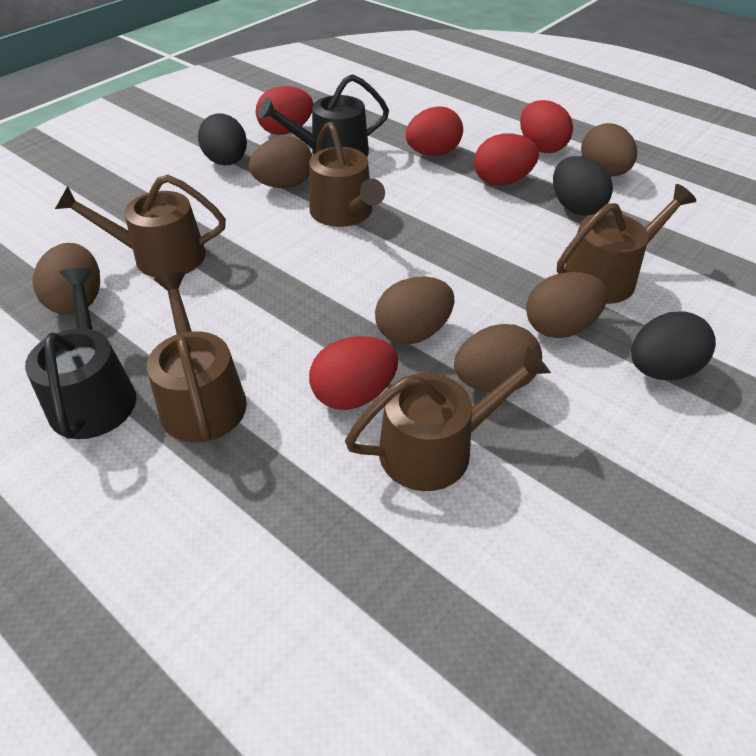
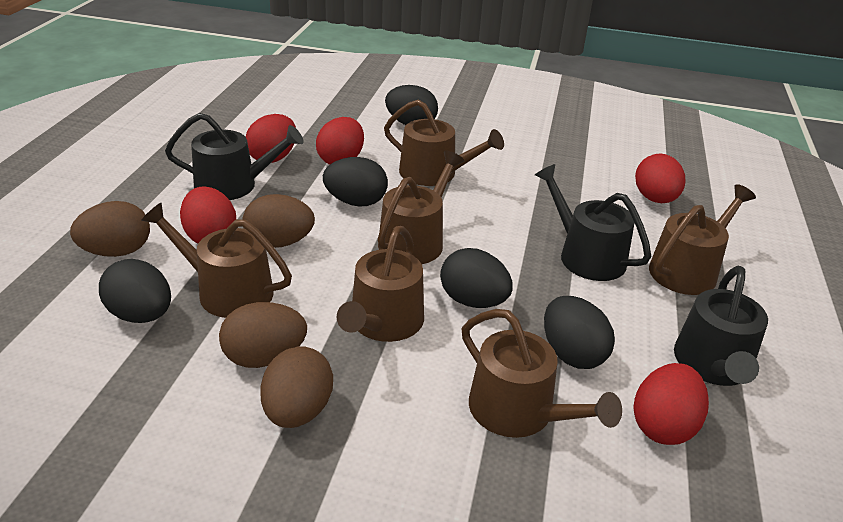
black egg: [198,113,247,165] [553,156,613,216] [631,311,716,380] = 3 -> [99,259,171,323] [323,157,388,207] [385,85,438,125] [440,248,513,308] [544,296,615,369] = 5
black watering can: [25,268,136,439] [258,74,389,157] = 2 -> [165,113,304,200] [535,164,651,281] [674,266,768,386] = 3
brown egg: [33,243,100,315] [249,136,312,188] [375,276,454,344] [454,324,542,392] [526,272,608,338] [581,123,637,176] = 6 -> [70,201,150,257] [219,302,307,368] [242,194,315,248] [260,346,333,428] = 4
brown watering can: [55,175,226,278] [147,272,247,443] [309,122,385,227] [345,347,551,491] [557,184,696,304] = 5 -> [141,203,292,318] [337,226,424,342] [378,151,464,264] [384,99,504,186] [462,309,622,438] [649,184,756,295] = 6

